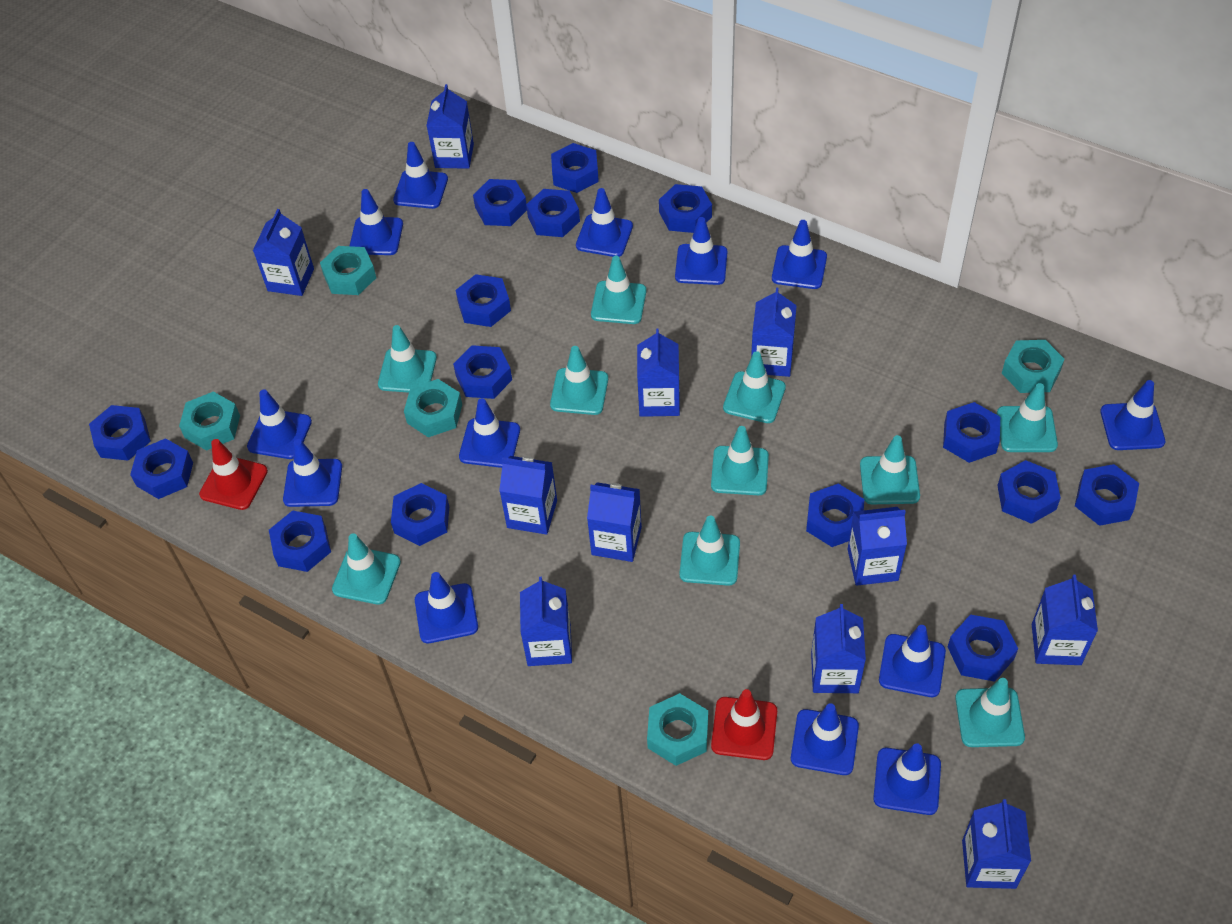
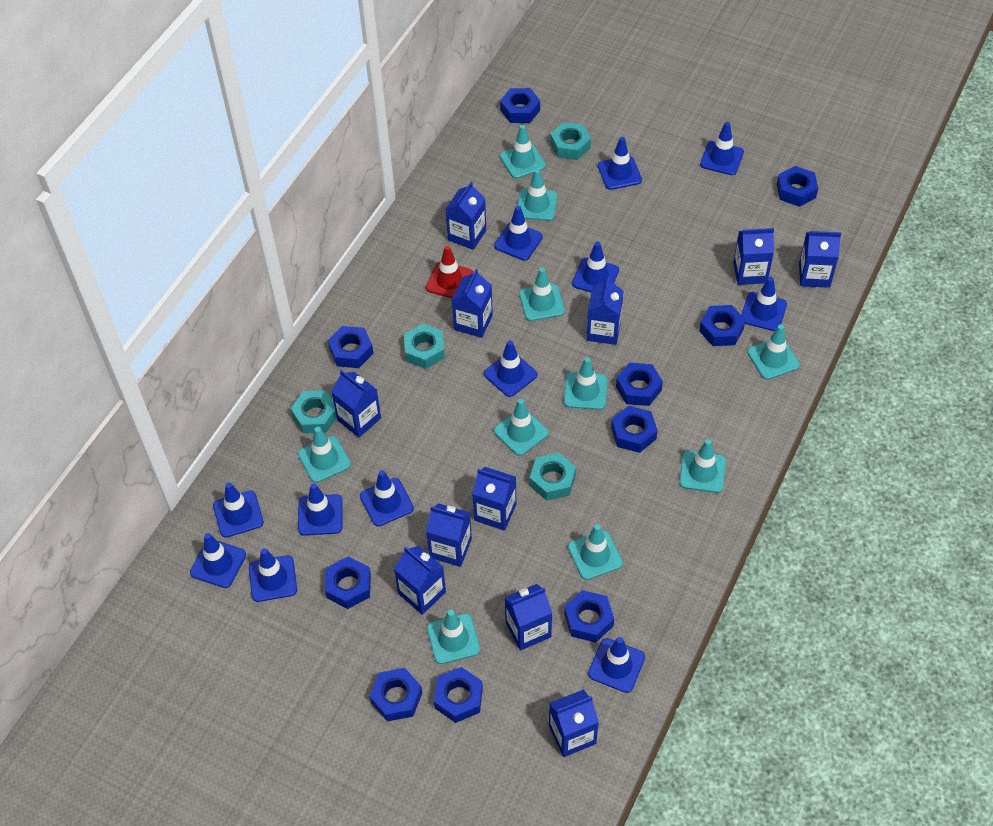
blue nut: [89,405,151,461] [130,438,193,499] [269,510,331,572] [391,483,449,546] [453,345,512,399] [456,274,511,327] [473,179,527,226] [526,189,580,237] [551,143,599,193] [659,184,712,233] [806,484,864,547] [943,402,1000,463] [948,615,1018,682] [997,460,1061,524] [1075,464,1139,526] = 15 -> [325,557,371,609] [328,326,374,368] [369,668,422,721] [434,667,483,723] [500,88,540,123] [564,590,614,643] [611,406,658,453] [616,363,663,406] [699,305,745,346] [777,166,818,207] = 10
blue traffic cone: [247,389,312,459] [283,439,342,507] [350,189,403,255] [393,142,448,209] [415,572,478,643] [459,398,520,468] [576,188,633,257] [675,217,727,285] [772,220,827,289] [791,703,859,775] [873,743,941,815] [879,625,946,697] [1100,380,1165,450] = 13 -> [190,533,246,588] [213,482,264,538] [249,548,297,602] [298,483,343,536] [360,470,414,526] [484,340,537,397] [494,206,543,261] [572,242,619,292] [588,637,645,693] [598,137,642,190] [700,122,744,175] [741,277,787,331] = 12
red traffic cone: [199,439,268,510] [711,689,777,760] = 2 -> [426,245,473,298] = 1
turquoise nut: [179,392,240,451] [320,246,376,295] [404,379,462,437] [647,693,708,766] [1002,340,1064,393] = 5 -> [291,390,337,434] [404,324,445,369] [530,453,576,501] [550,122,591,160] = 4

